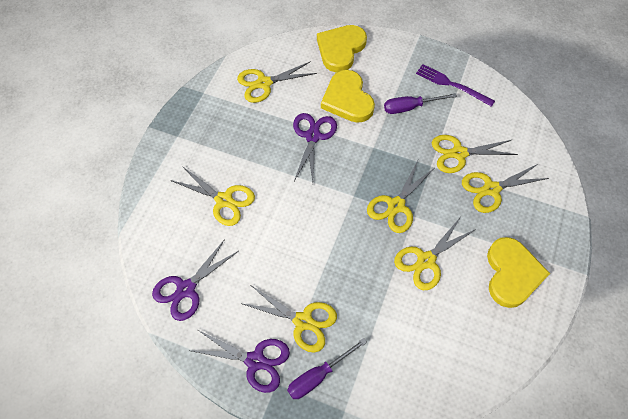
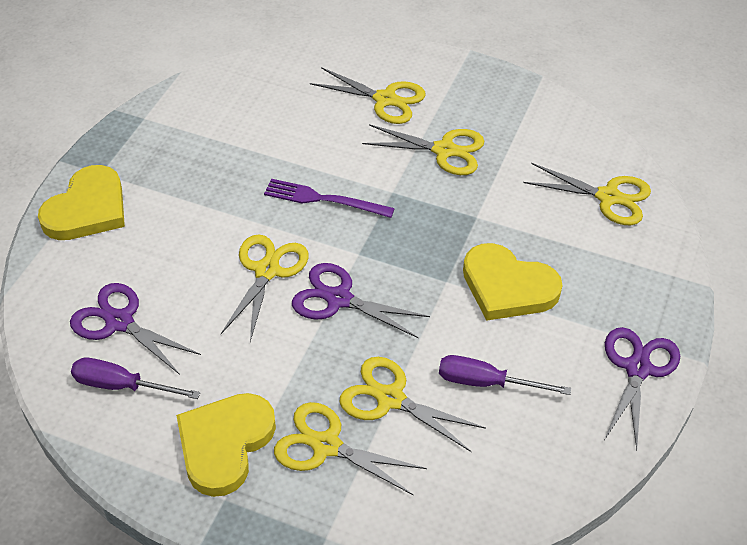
yellow scissors: [170,166,255,226] [237,61,317,103] [240,286,337,352] [367,161,434,233] [394,218,476,290] [432,135,518,173] [462,164,549,213] = 7 -> [221,235,309,342] [274,402,427,496] [310,67,426,124] [339,357,486,452] [362,124,485,175] [523,163,651,225] = 6

